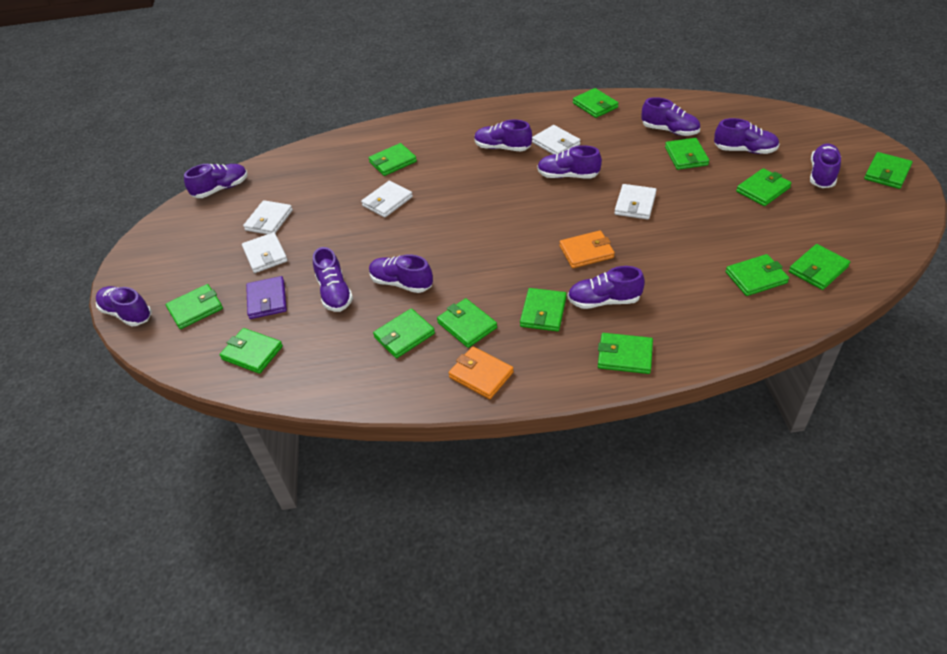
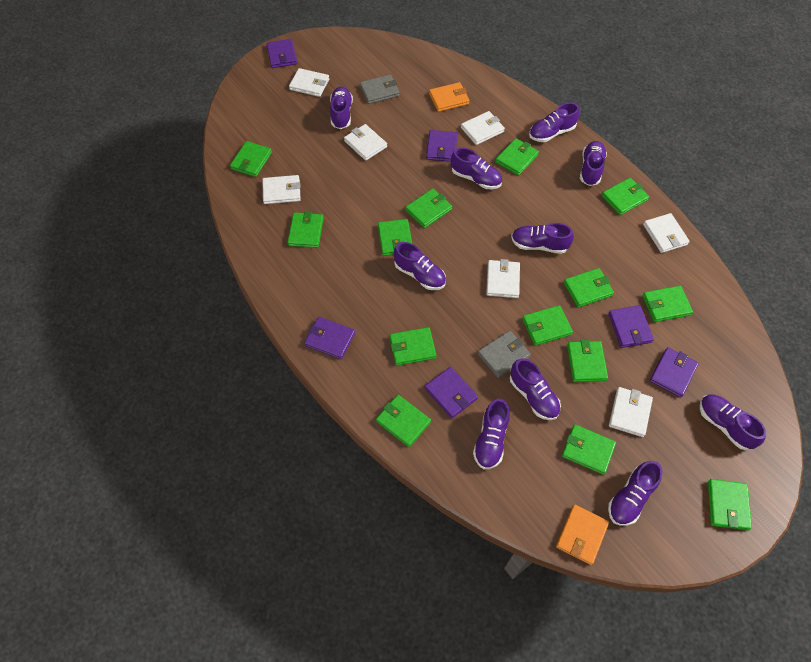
green wallet: [166,284,223,329] [220,328,283,374] [368,143,417,176] [373,308,435,358] [437,298,497,348] [520,288,566,331] [573,88,619,118] [598,333,653,374] [665,138,709,170] [726,254,789,296] [736,168,792,206] [789,244,850,290] [864,152,913,189] = 13 -> [230,141,272,177] [288,211,324,248] [376,395,431,447] [378,219,412,256] [390,327,436,366] [405,189,452,228] [495,138,539,176] [522,305,573,346] [562,424,616,475] [564,268,614,307] [567,339,608,382] [602,178,649,215] [643,286,693,322] [708,479,752,530] = 14
grey wallet: none = 0 -> [360,75,400,104] [478,331,531,378] = 2
purple wallet: [246,276,287,319] = 1 -> [266,39,297,68] [304,317,355,359] [425,367,478,418] [426,130,458,162] [608,305,654,348] [650,347,699,397] = 6
white wallet: [242,232,288,273] [243,200,293,234] [361,181,413,218] [532,125,581,154] [614,184,656,219] = 5 -> [263,175,301,204] [289,68,329,97] [344,124,387,161] [461,111,505,145] [486,259,520,298] [609,387,653,437] [643,213,690,253] = 7

